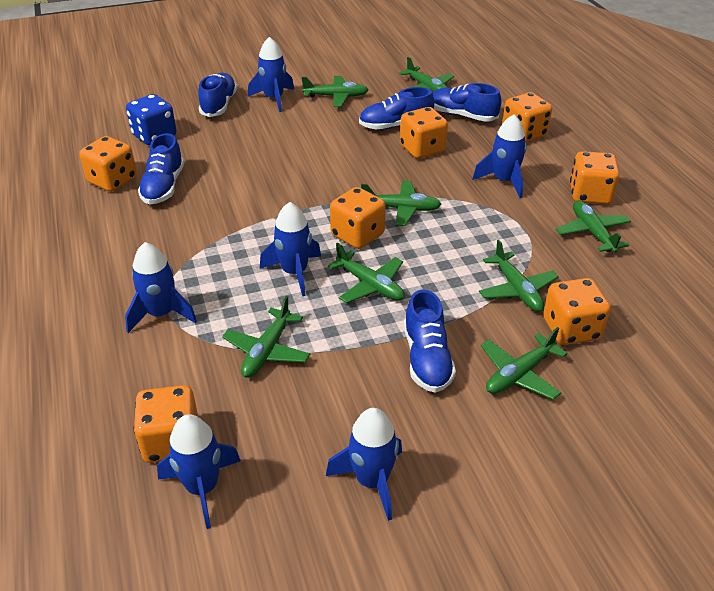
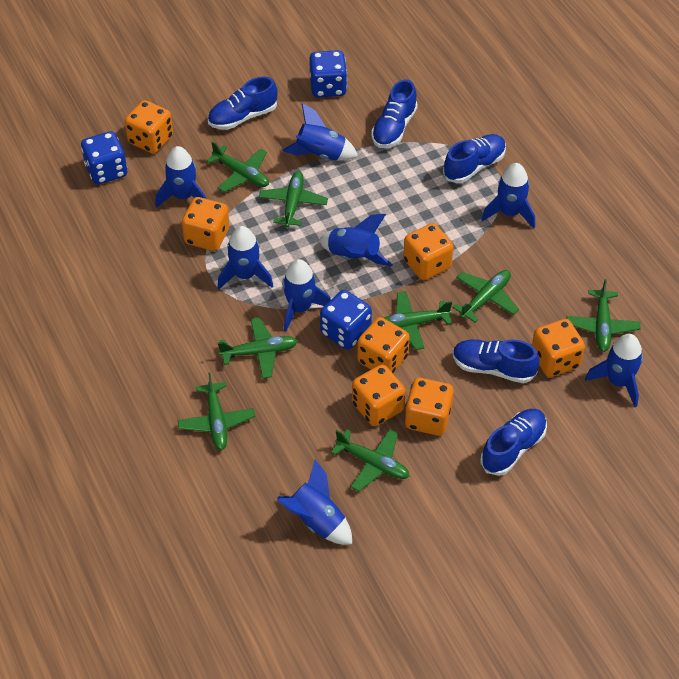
blue dice: [126,94,176,145] = 1 -> [81,131,127,184] [309,50,347,98] [320,290,372,350] = 3
blue rocket: [125,242,197,333] [157,414,241,529] [248,37,294,112] [260,202,321,296] [326,408,402,521] [472,114,527,198] = 6 -> [155,146,206,208] [218,226,273,289] [277,460,352,545] [282,103,358,160] [282,259,331,331] [319,214,393,267] [481,163,535,229] [585,334,643,407] = 8

